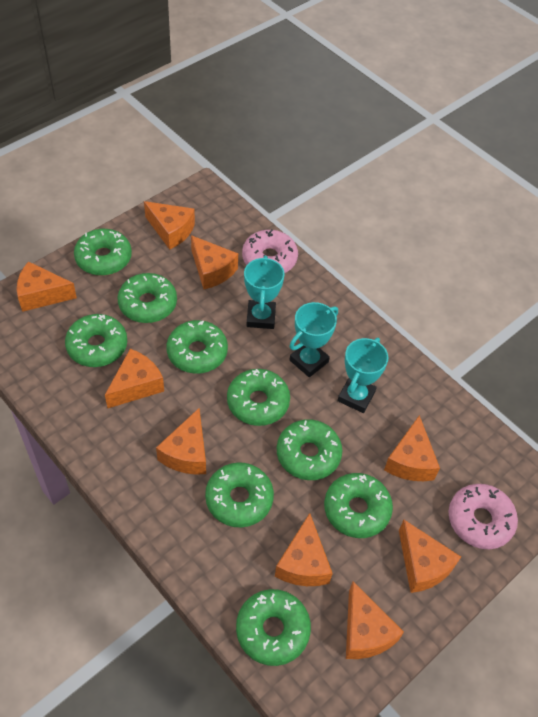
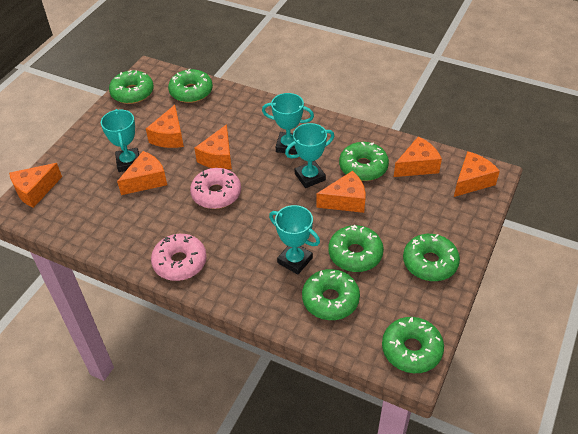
green donut: [65,314,127,367] [74,229,132,276] [118,273,177,323] [167,320,228,374] [205,462,274,528] [227,369,290,426] [236,589,311,666] [277,419,342,480] [324,473,393,538] = 9 -> [109,70,154,104] [168,68,213,103] [302,269,360,320] [328,225,384,272] [339,142,389,181] [382,317,444,373] [403,234,460,281] = 7
orange cheese: [17,261,77,312] [105,349,164,408] [144,201,195,250] [156,408,206,475] [191,235,238,289] [275,513,333,586] [346,581,404,659] [384,415,440,481] [399,520,461,593] = 9 -> [9,163,62,208] [117,151,167,195] [146,105,184,148] [194,124,232,169] [316,171,366,213] [394,136,442,177] [454,151,500,197] = 7
turquoise trophy: [244,256,285,329] [290,302,338,377] [338,338,388,413] = 3 -> [101,109,139,172] [262,93,314,155] [269,205,320,275] [285,123,334,188] = 4

